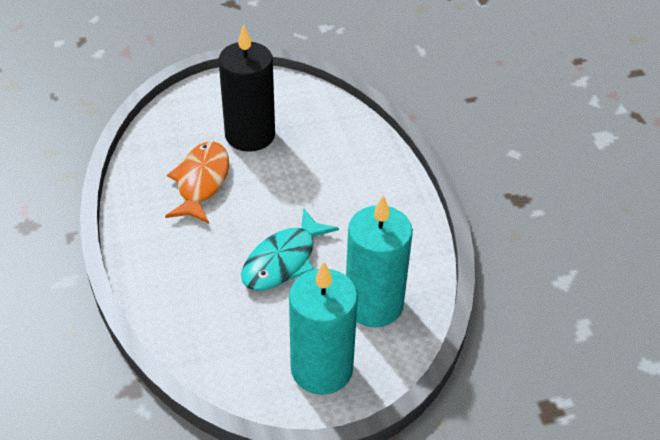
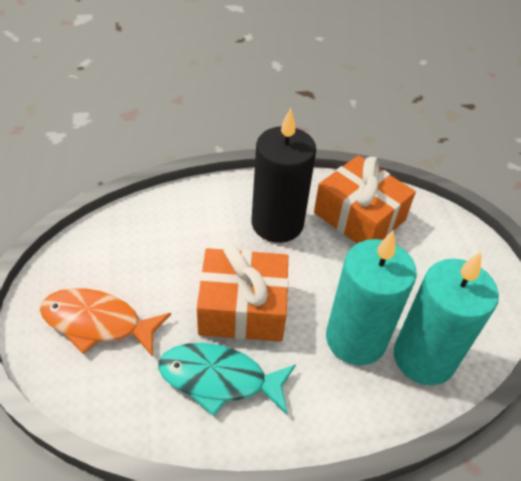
orange gift: none = 0 -> [197,244,289,342] [314,155,416,244] = 2

